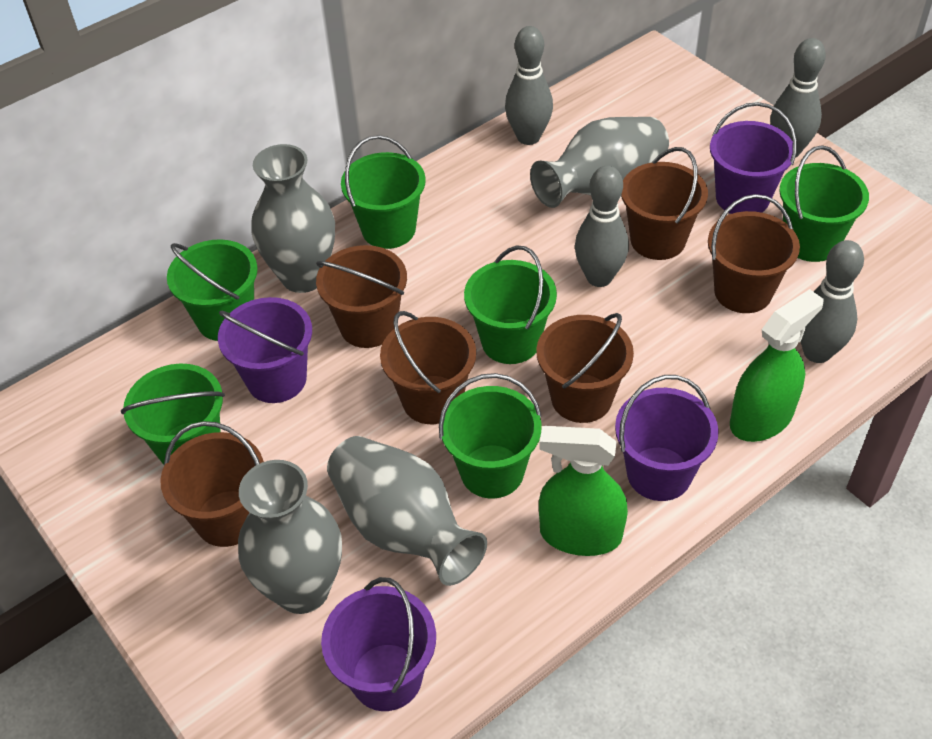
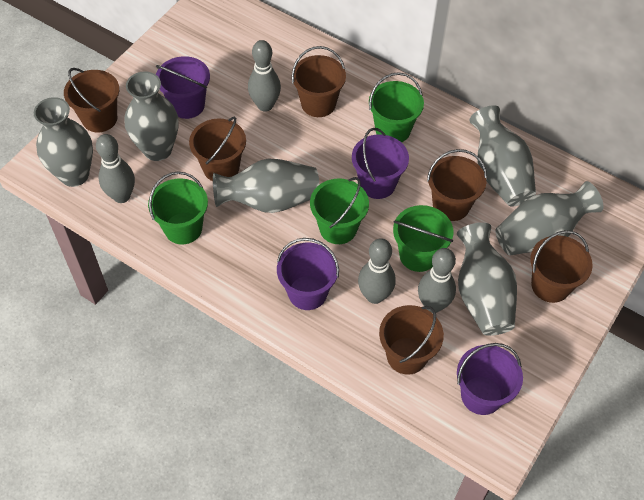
green bucket: [121,364,225,465] [167,239,258,341] [341,135,426,249] [439,373,542,499] [464,245,557,364] [779,145,869,262] = 6 -> [148,171,208,245] [310,177,369,244] [369,72,424,142] [393,205,453,272] = 4
green spray bottle: [539,426,628,556] [730,289,823,442] = 2 -> none = 0
grey vase: [238,460,342,614] [251,144,335,293] [327,436,487,586] [530,117,669,208] = 4 -> [34,97,93,187] [125,71,179,161] [213,159,319,213] [457,223,517,336] [469,105,536,206] [495,181,604,256] = 6

